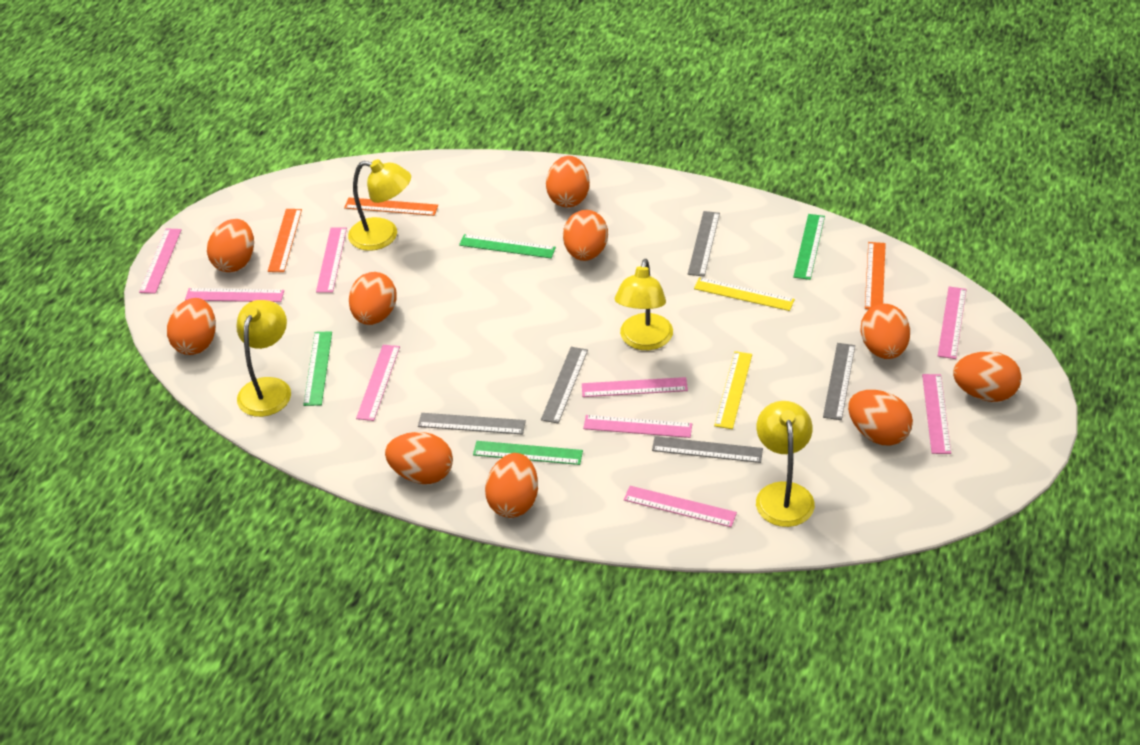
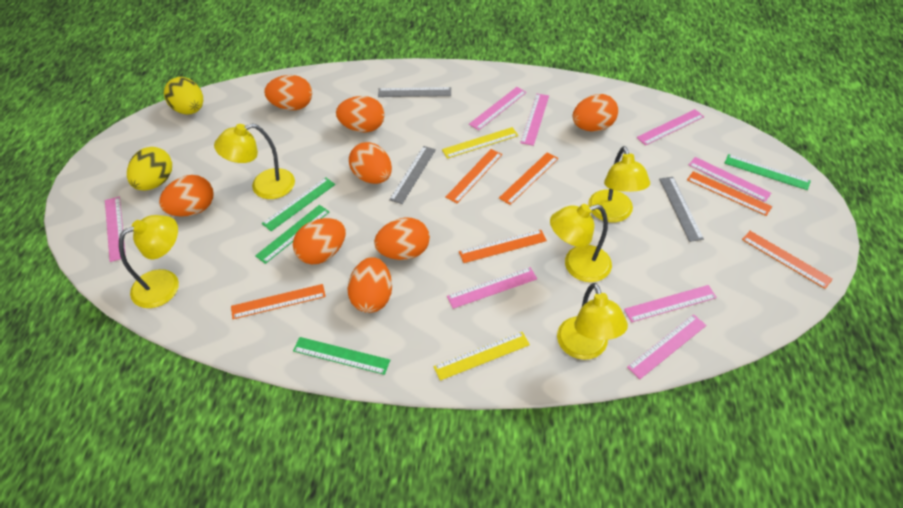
grey ruler: [418,413,526,435] [541,347,588,424] [652,436,763,463] [688,211,720,277] [823,343,855,420] = 5 -> [378,87,451,97] [389,146,436,204] [659,177,704,242] = 3
orange egg: [167,298,216,355] [207,219,254,272] [349,272,397,325] [385,432,453,484] [485,453,538,518] [546,156,590,207] [563,210,608,261] [848,390,913,446] [860,304,910,359] [953,351,1022,402] = 10 -> [159,175,213,216] [264,75,312,110] [293,218,346,264] [336,96,385,132] [347,257,392,313] [349,142,392,184] [374,218,430,260] [573,94,618,132] = 8
orange ruler: [268,209,302,272] [344,197,438,216] [865,242,886,309] = 3 -> [231,284,326,319] [445,149,502,203] [459,230,547,263] [499,152,559,205] [687,171,772,216] [742,231,833,289] = 6
pink ruler: [139,228,182,294] [185,288,284,302] [316,228,347,293] [356,345,400,421] [582,377,688,397] [583,415,692,438] [624,486,737,527] [922,374,951,454] [938,286,966,359] = 9 -> [105,196,126,262] [447,267,537,309] [469,87,527,130] [520,94,549,146] [624,285,717,322] [627,314,706,379] [636,109,704,146] [689,157,771,202] = 8
yellow egg: none = 0 -> [127,147,172,191] [164,77,203,115] = 2
yellow lamp: [236,300,291,417] [348,159,411,251] [615,259,673,350] [756,401,815,527] = 4 -> [119,215,179,308] [214,124,295,199] [550,204,612,282] [557,283,628,360] [588,146,650,222] = 5

